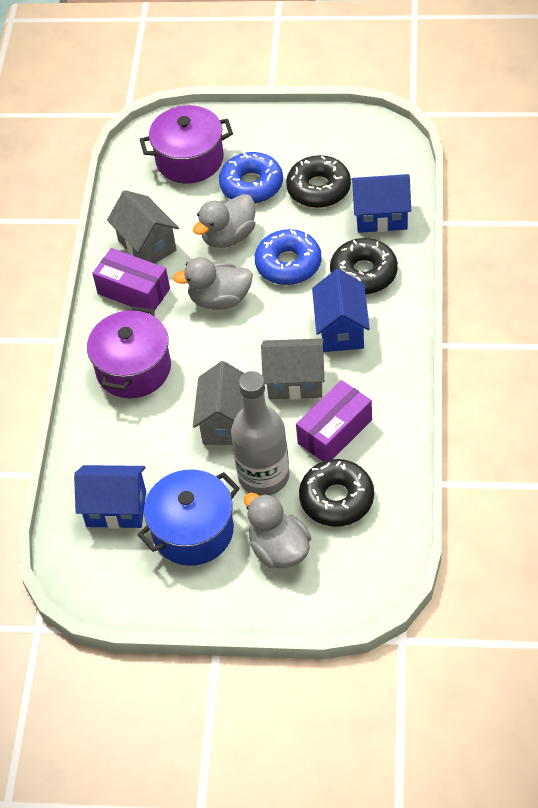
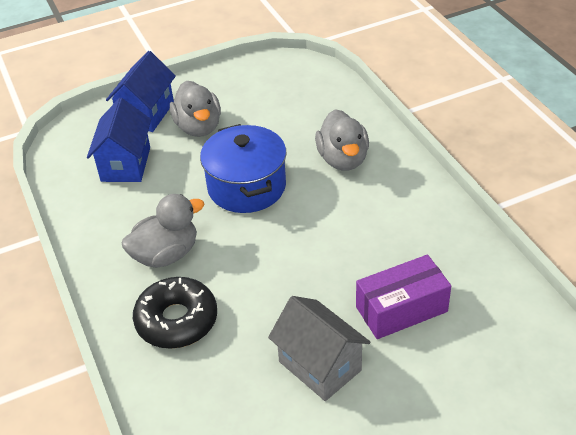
black donut: [286,155,351,208] [299,459,374,527] [330,238,398,294] = 3 -> [133,277,217,349] = 1
blue donut: [219,152,283,204] [255,229,322,285] = 2 -> none = 0
blue house: [74,465,146,529] [312,269,370,352] [351,174,411,233] = 3 -> [87,98,151,182] [106,51,176,132] = 2
grey bottle: [231,371,290,496] = 1 -> none = 0
grey house: [107,190,179,264] [193,361,244,445] [261,338,324,400] = 3 -> [268,296,371,401] = 1
purple box: [92,248,170,311] [296,380,372,461] = 2 -> [356,254,451,339] = 1
purple pot: [87,306,171,398] [139,105,233,183] = 2 -> none = 0

